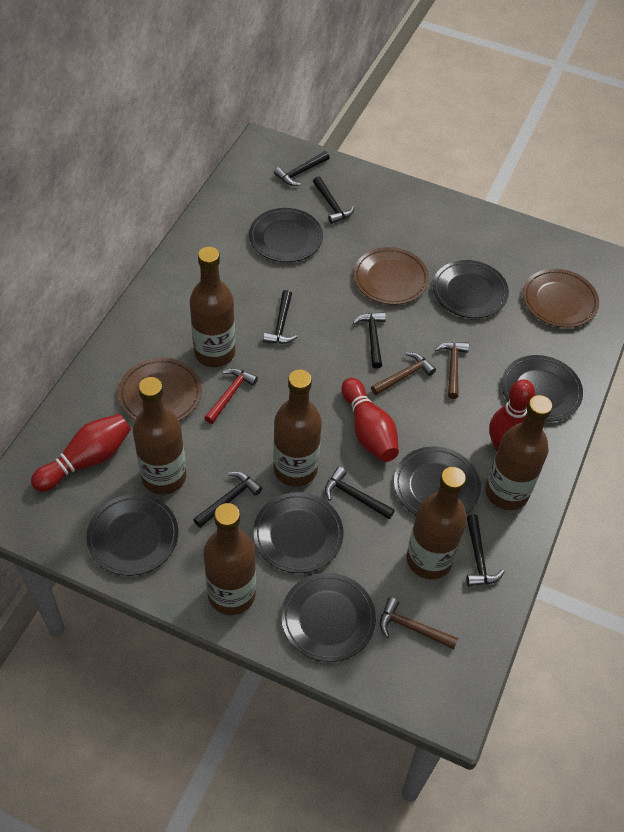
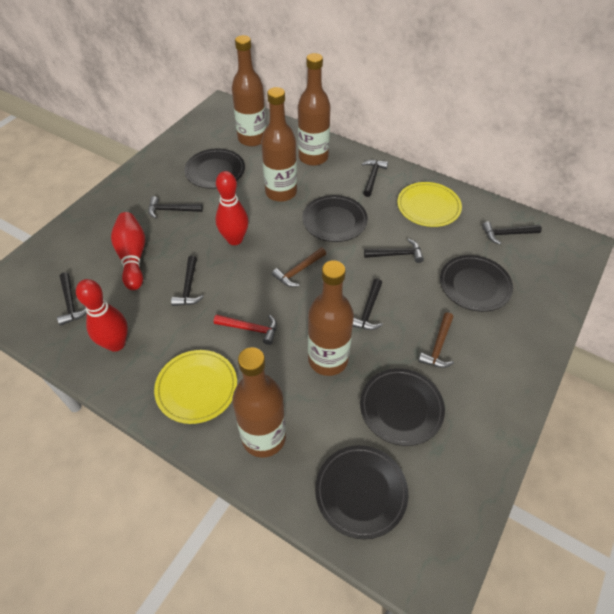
black plate: [86,494,178,576] [249,208,323,262] [253,492,343,573] [281,573,376,662] [394,446,481,515] [433,260,509,318] [501,355,583,422] = 7 -> [184,149,245,189] [302,195,368,242] [315,445,408,539] [360,368,445,446] [440,255,513,312] = 5
brown bottle: [133,377,186,495] [190,247,235,367] [203,503,256,615] [273,370,322,487] [407,467,467,579] [485,395,552,510] = 6 -> [232,35,266,147] [232,347,286,458] [261,87,297,202] [298,53,331,166] [308,260,354,376] = 5
brown hammer: [371,352,436,396] [380,597,458,649] [435,342,469,399] = 3 -> [272,247,326,287] [418,312,454,368] = 2
brown plate: [118,358,202,421] [353,247,429,305] [523,269,599,328] = 3 -> none = 0
yellow plate: none = 0 -> [154,350,237,424] [397,182,462,227] = 2

